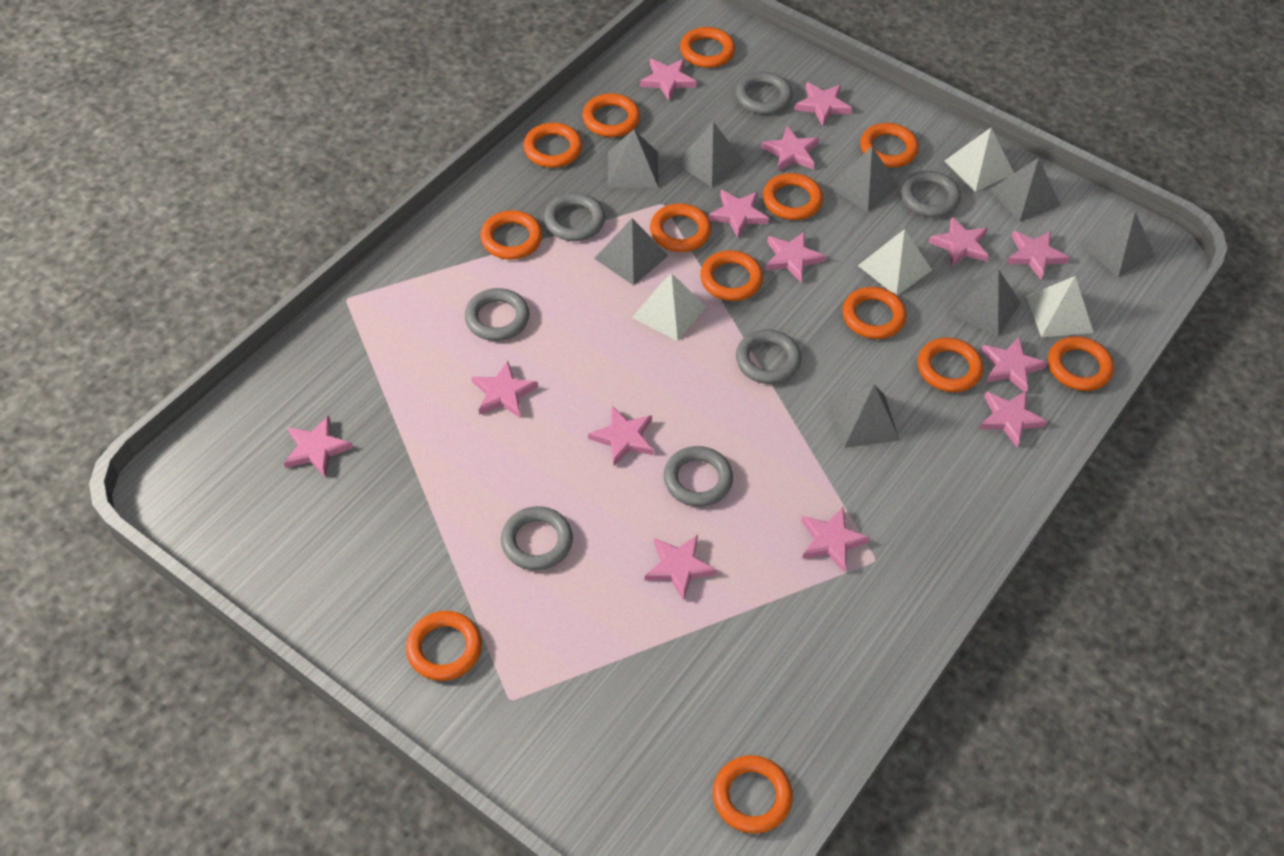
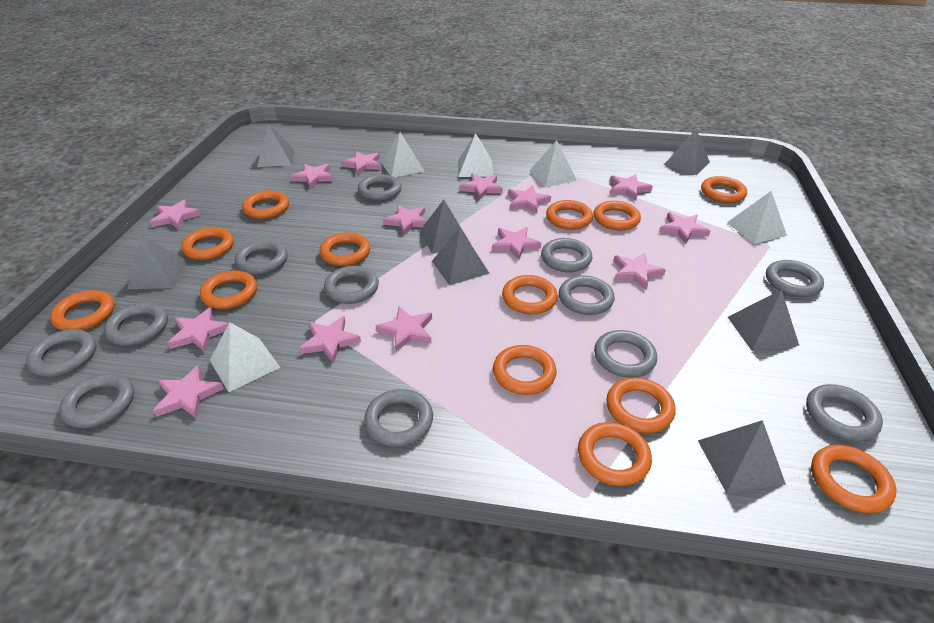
grey pyramid: [594,218,668,286] [608,129,659,188] [675,122,745,187] [829,147,899,212] [830,384,900,448] [950,269,1021,337] [990,158,1061,222] [1082,212,1155,278] = 8 -> [127,235,187,289] [257,124,295,167] [419,200,471,254] [432,228,490,286] [664,129,710,175] [698,420,786,493] [728,290,799,351] = 7
grey ring: [465,288,529,341] [501,506,573,571] [544,193,605,241] [664,446,733,507] [736,72,793,114] [736,330,801,384] [901,171,961,217] = 7 -> [26,329,97,377] [59,373,134,428] [104,303,168,346] [235,240,288,275] [324,266,379,304] [358,174,401,201] [364,389,433,447] [541,238,593,272] [559,275,615,315] [594,330,657,378] [766,260,824,297] [806,384,883,441] = 12
white pyramid: [632,273,706,341] [858,229,932,296] [945,128,1014,192] [1026,276,1094,337] = 4 -> [210,322,280,392] [381,132,424,177] [458,133,493,177] [530,140,577,187] [727,191,787,244] = 5

